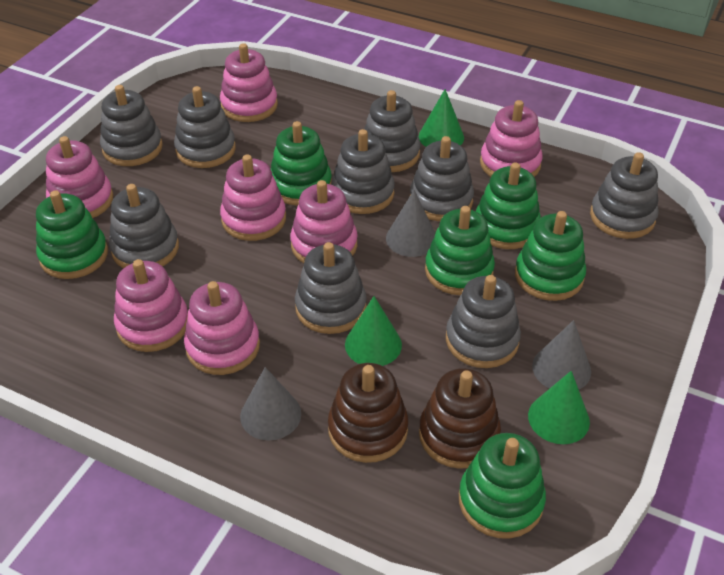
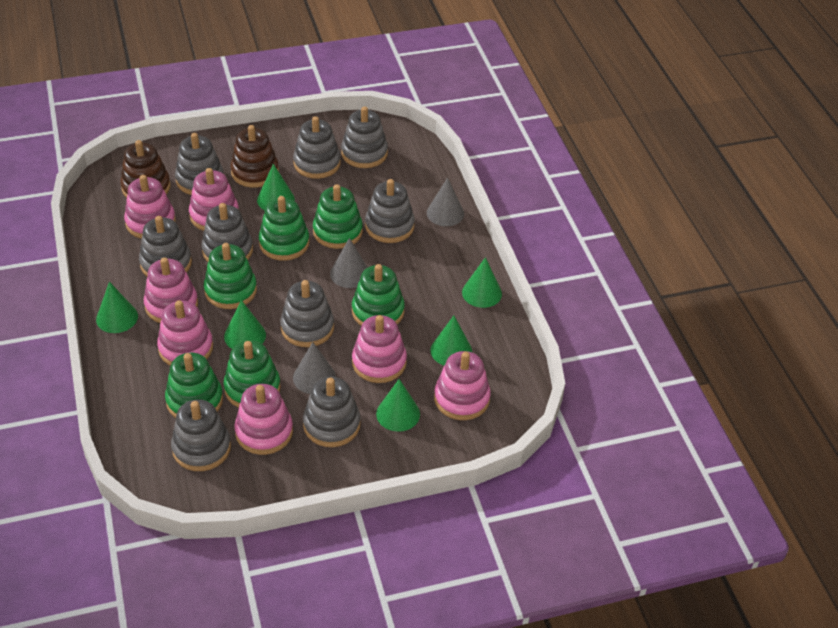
green cone: [345,296,402,366] [419,89,464,147] [528,371,590,444] = 3 -> [96,282,138,333] [224,300,266,349] [257,164,295,210] [376,379,420,432] [430,316,472,366] [462,257,502,308] = 6

